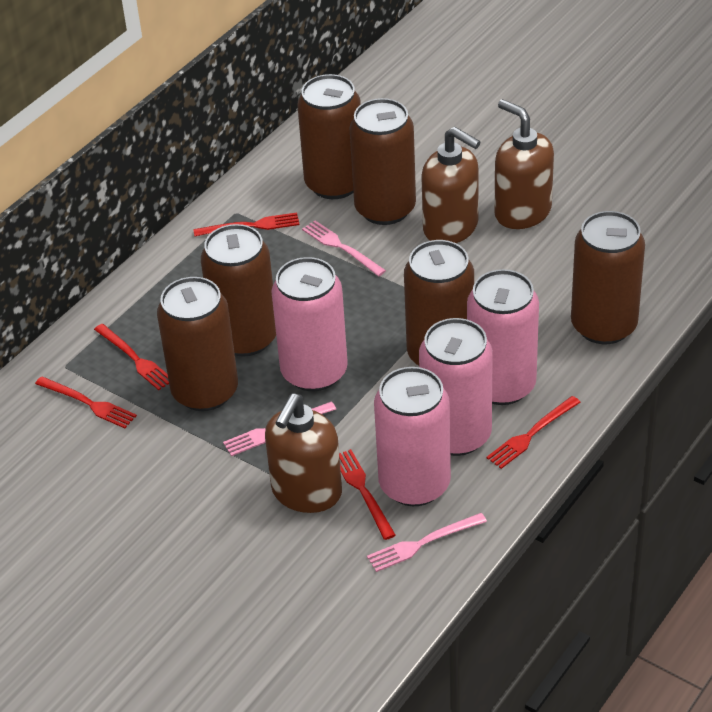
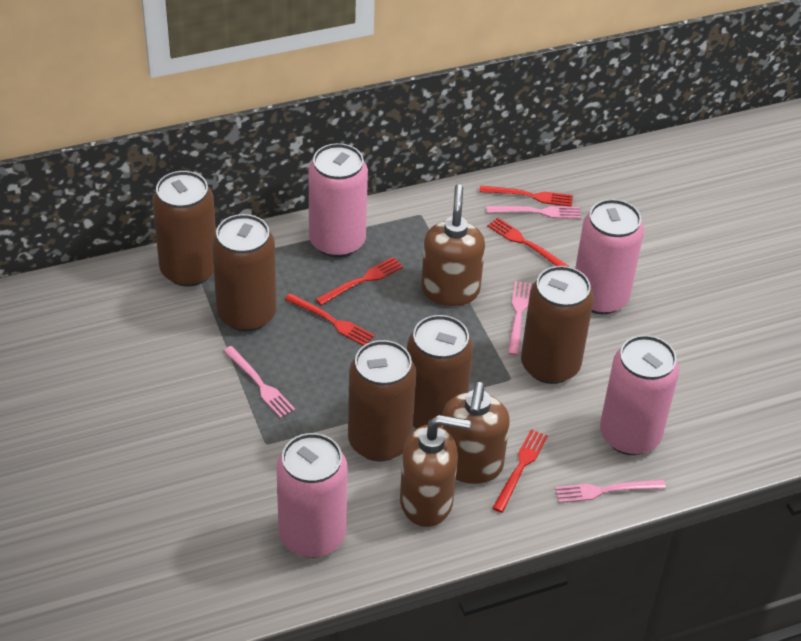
brown can: [157,277,238,411] [201,224,276,357] [297,74,361,199] [349,98,416,225] [404,240,474,365] [571,211,645,344] = 6 -> [152,171,216,287] [212,214,277,331] [348,340,416,462] [407,315,473,429] [521,266,594,384] = 5
pink fork: [223,401,336,456] [302,221,386,276] [367,513,487,572] = 3 -> [223,346,295,418] [486,206,581,219] [508,281,531,356] [555,480,666,503] = 4

